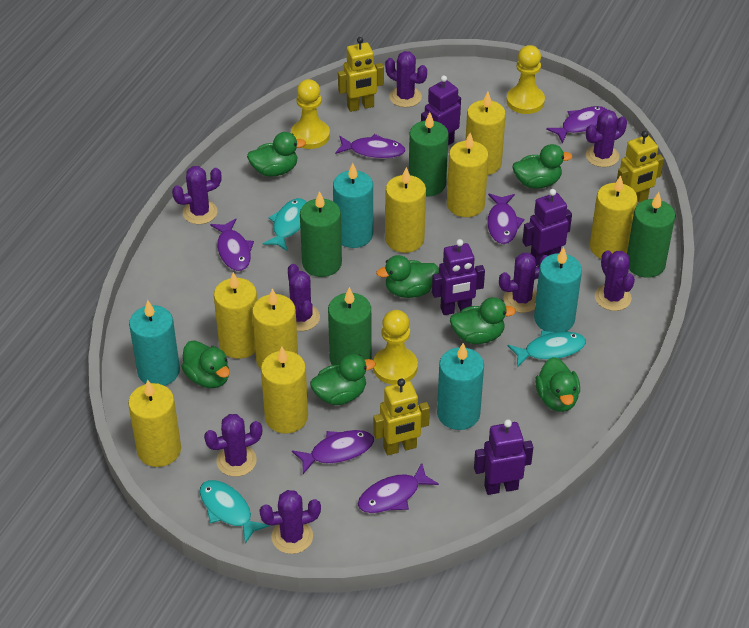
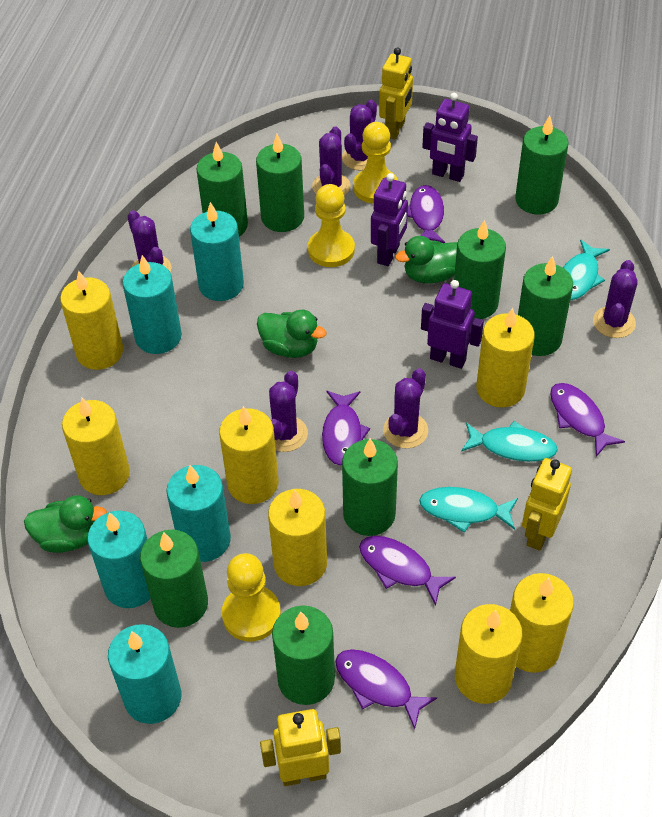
green candle: [300,191,342,277] [328,287,371,365] [409,112,449,196] [627,192,675,278] = 4 -> [140,530,208,628] [196,142,248,236] [256,134,304,232] [272,605,335,705] [342,438,398,536] [454,220,506,319] [515,115,569,214] [518,256,573,356] = 8
green duck: [181,340,230,388] [247,132,306,177] [310,354,375,405] [376,255,439,298] [450,297,516,344] [513,144,572,189] [535,357,580,412] = 7 -> [24,495,107,553] [257,310,327,358] [395,236,458,284] = 3
purple cactus: [172,166,222,224] [204,414,262,477] [259,490,321,554] [288,264,320,331] [385,51,427,107] [499,253,547,313] [586,110,627,167] [595,250,635,311] = 8 -> [127,210,172,272] [269,371,308,452] [312,126,351,196] [342,100,377,171] [383,368,428,449] [593,260,638,338] = 6
purple fish: [210,218,254,271] [292,430,374,474] [335,134,406,159] [358,463,439,513] [487,194,525,244] [546,106,607,143] = 6 -> [322,391,370,466] [335,649,437,729] [359,536,456,606] [407,185,445,243] [550,383,625,457] = 5
purple robot: [421,75,461,145] [432,239,485,315] [474,419,533,495] [522,189,572,266] = 4 -> [371,173,408,266] [421,280,484,369] [422,93,478,182] = 3
turquoise candle: [129,300,180,386] [333,163,373,248] [437,343,484,430] [534,247,582,332] = 4 -> [87,511,151,608] [108,624,181,724] [123,255,182,354] [166,465,231,562] [190,202,244,301] = 5
yellow candle: [128,380,181,467] [214,272,257,359] [252,289,298,369] [261,347,308,434] [385,167,426,253] [447,133,489,217] [465,92,506,175] [590,175,638,259] = 8 -> [60,271,123,370] [62,398,130,495] [219,406,278,504] [268,489,327,586] [455,604,523,704] [476,308,535,407] [510,573,574,673] = 7

